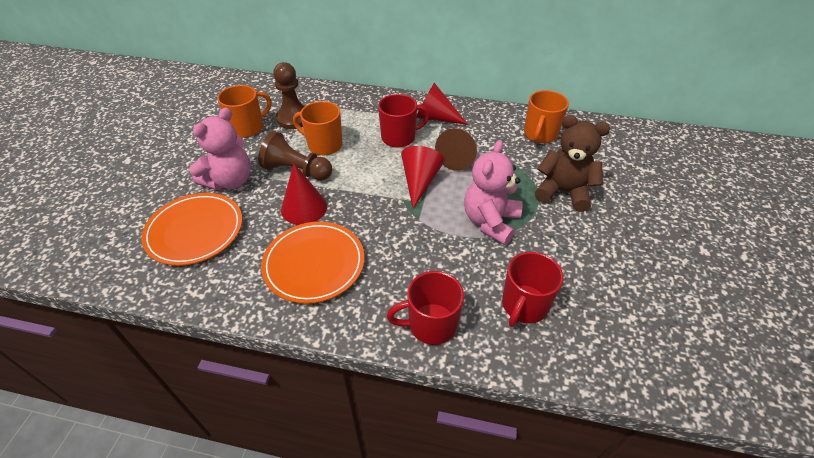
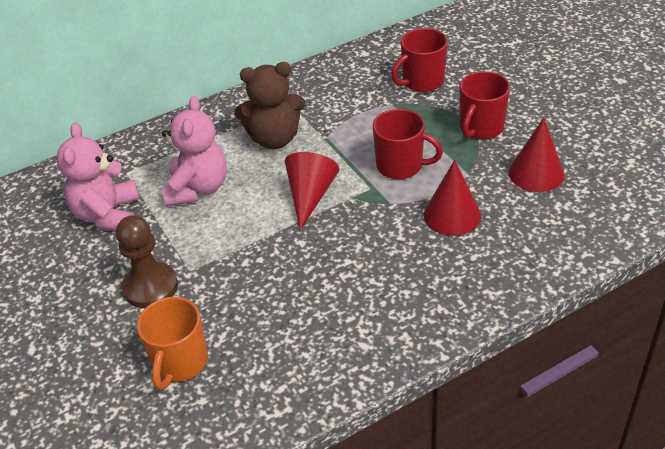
brown cone: [435,128,477,171] = 1 -> none = 0
brown pawn: [258,131,332,180] [273,62,305,129] = 2 -> [116,215,178,308] = 1
orange mug: [217,85,272,138] [293,101,343,155] [524,90,569,143] = 3 -> [137,297,208,390] = 1
orange plate: [142,193,242,266] [261,222,364,304] = 2 -> none = 0

